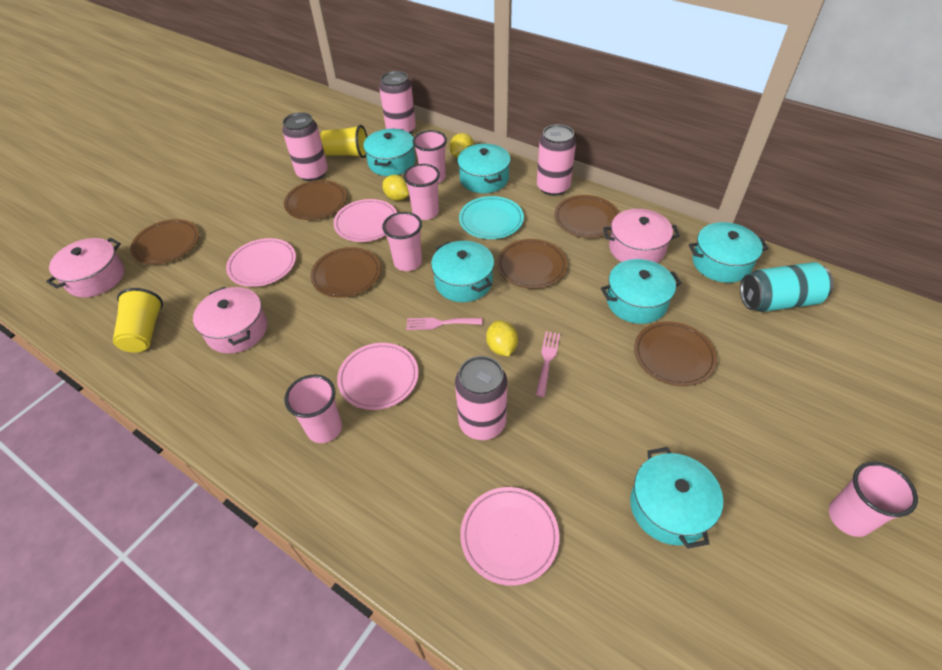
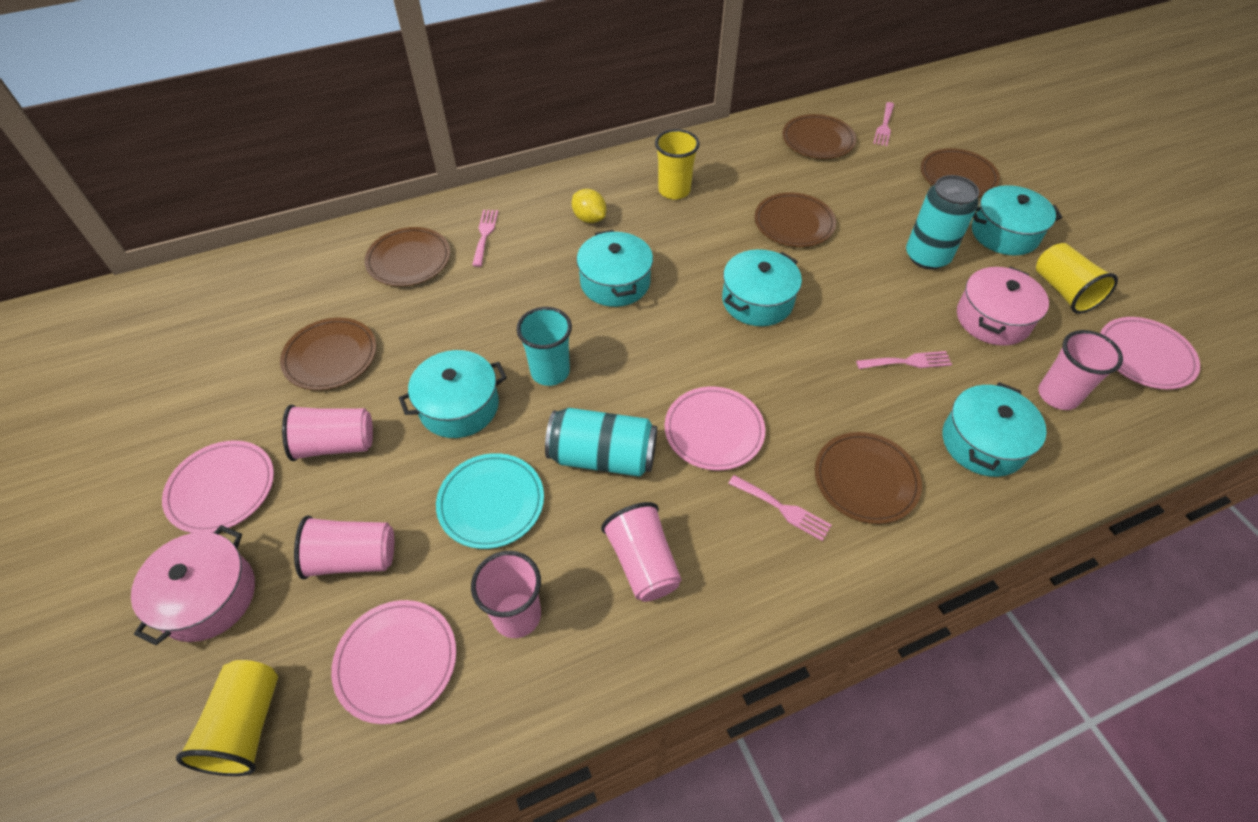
pink can: [282,112,328,181] [379,71,416,134] [455,356,507,440] [537,124,576,196] = 4 -> none = 0
pink fork: [406,318,482,330] [535,331,560,397] = 2 -> [472,210,498,267] [728,475,832,541] [856,351,952,369] [873,102,894,146] = 4
pink pot: [46,238,125,297] [193,287,267,354] [603,209,680,263] = 3 -> [131,525,255,645] [957,267,1049,346] = 2
turquoise can: [740,262,834,312] = 1 -> [545,408,657,477] [906,175,979,270] = 2
turquoise cup: none = 0 -> [516,307,572,386] = 1
turquoise pot: [363,128,415,176] [431,241,494,302] [457,143,511,193] [601,259,682,324] [630,447,723,549] [689,222,769,283] = 6 -> [399,350,507,438] [577,230,653,307] [722,249,802,326] [943,382,1047,477] [972,185,1062,256] = 5
yellow cup: [113,288,163,353] [320,125,367,158] = 2 -> [176,660,278,776] [655,129,700,200] [1036,243,1118,314] = 3
yellow lemon: [383,175,409,201] [449,133,474,158] [486,321,518,356] = 3 -> [572,189,606,223] = 1

